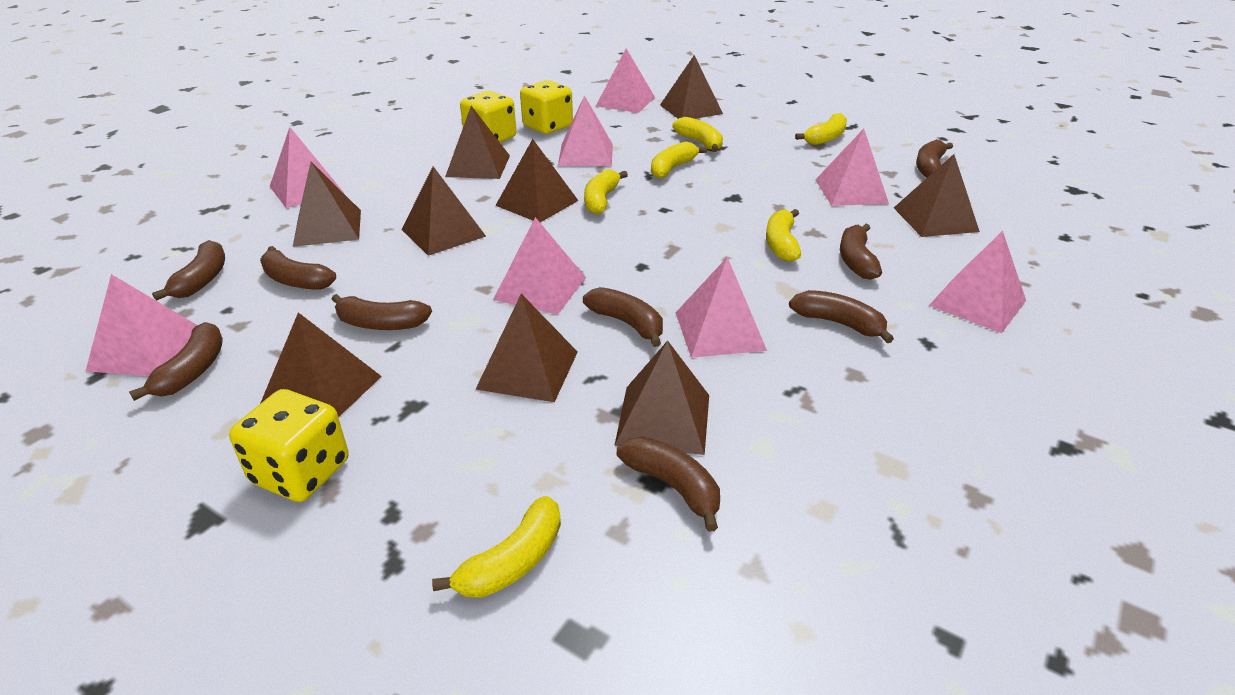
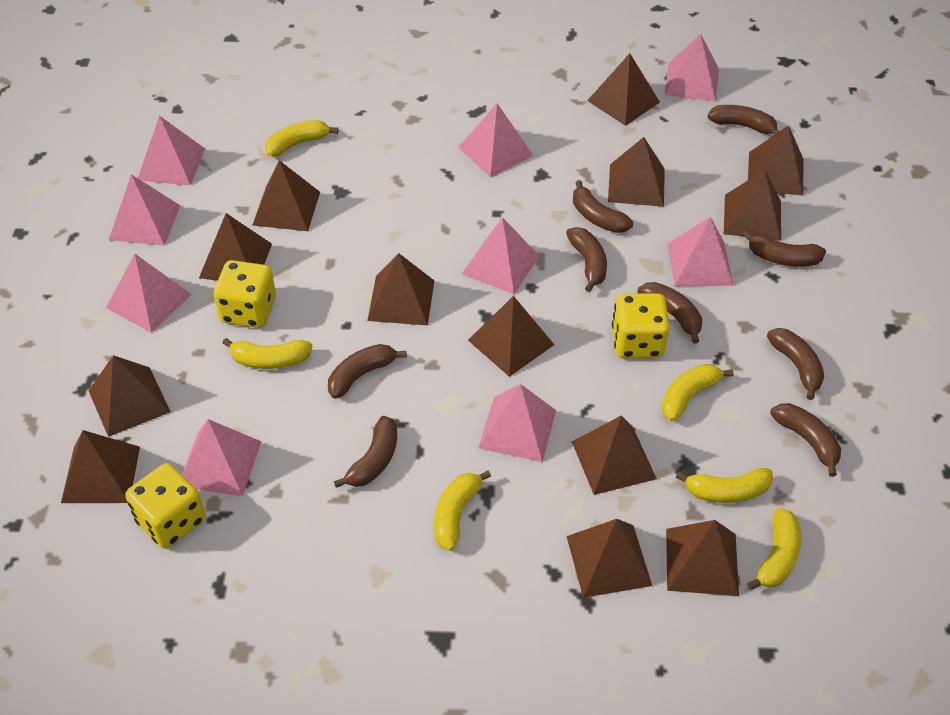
brown pyramid: [260,312,382,417] [293,162,361,247] [401,166,486,256] [445,106,510,179] [476,294,578,402] [495,139,578,222] [614,340,709,455] [660,55,723,119] [894,154,980,237] = 9 -> [61,430,140,503] [89,355,171,437] [199,213,272,281] [253,160,320,231] [367,253,434,325] [468,296,554,377] [567,519,652,598] [571,416,657,495] [587,53,660,126] [608,137,665,207] [666,520,739,596] [724,170,781,241] [748,125,803,196] = 13
pink pyramid: [86,274,197,376] [269,127,344,208] [493,217,586,315] [558,95,613,166] [596,48,655,113] [676,257,767,358] [815,129,889,206] [929,231,1026,333] = 8 -> [106,254,192,333] [109,174,180,246] [138,116,205,186] [182,419,262,496] [458,103,533,177] [462,217,539,294] [478,384,556,462] [664,34,719,101] [668,217,734,286] = 9

